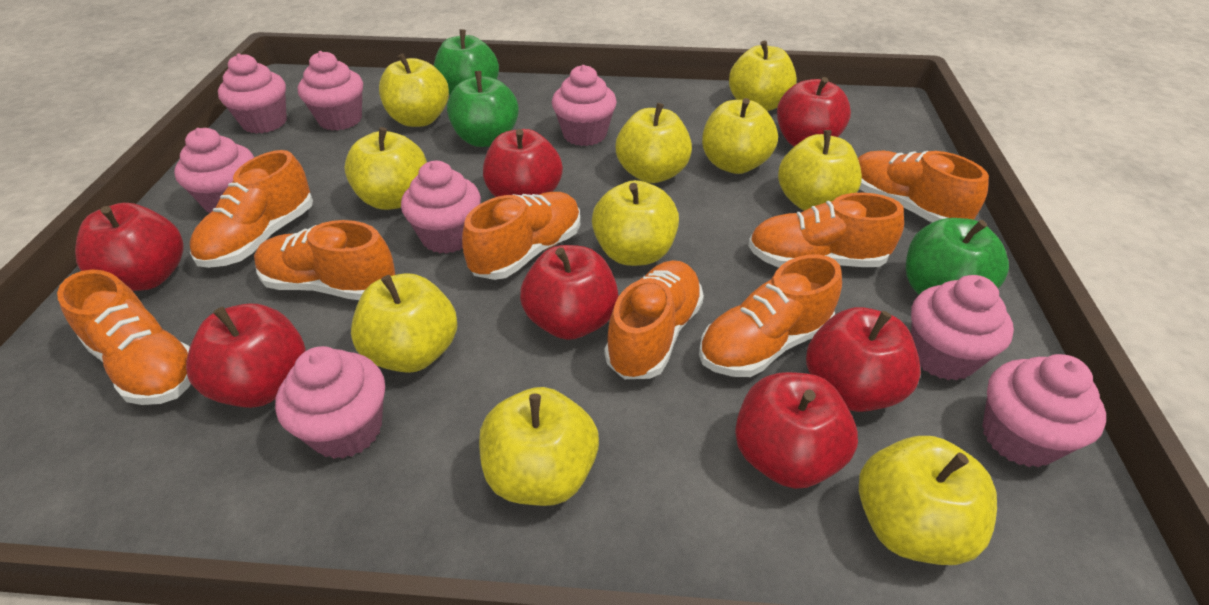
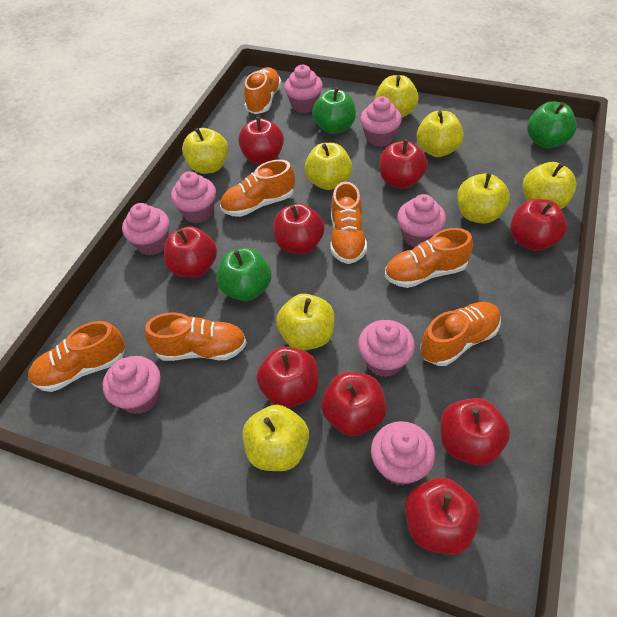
orange shoe: [57,270,191,405] [190,150,313,268] [254,220,396,300] [462,192,580,280] [605,260,704,379] [699,255,842,377] [748,193,904,267] [858,151,989,222] = 8 -> [28,321,125,392] [145,313,247,361] [220,160,295,217] [244,67,282,114] [330,182,367,264] [385,228,473,288] [420,302,501,366] = 7
red apple: [75,203,184,291] [186,304,306,408] [483,129,563,197] [520,245,619,340] [735,372,858,489] [777,77,851,146] [806,307,921,412] = 7 -> [164,226,217,278] [238,117,284,164] [256,347,319,408] [273,203,324,254] [321,372,387,436] [380,140,428,189] [405,478,480,555] [441,398,510,466] [510,199,567,251] = 9
yellow apple: [344,127,427,210] [351,274,457,373] [379,53,449,127] [479,387,599,506] [592,180,679,266] [616,103,692,183] [702,98,778,174] [729,40,797,111] [778,130,862,211] [859,436,997,565] = 10 -> [182,128,228,174] [243,405,309,471] [276,294,335,350] [304,143,352,190] [375,75,419,118] [416,111,464,157] [457,173,510,224] [522,162,577,209] = 8

